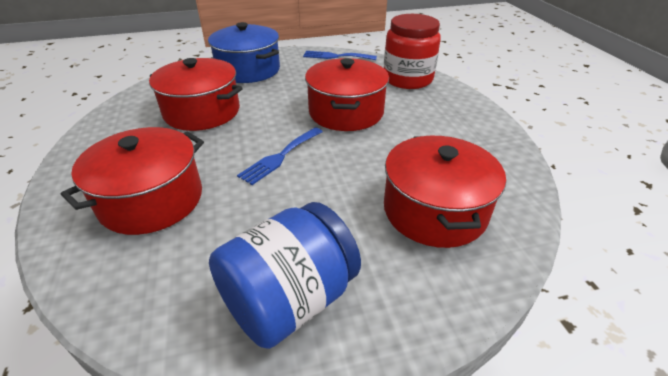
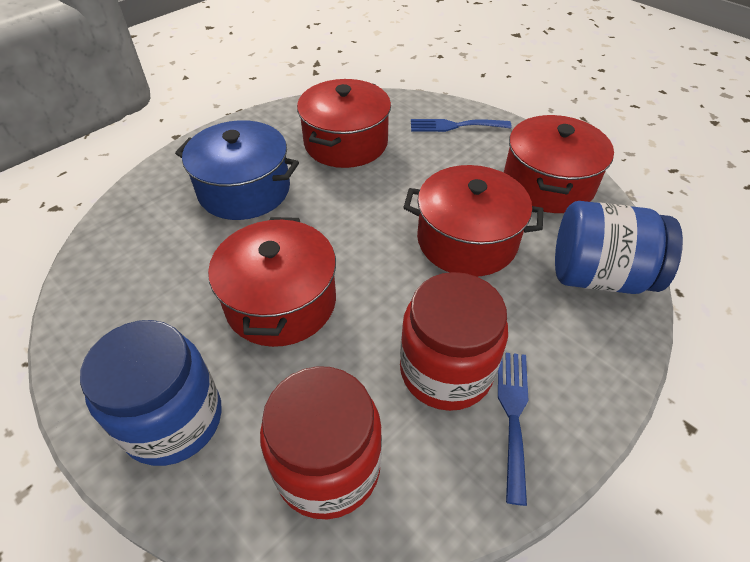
blue jar: [209,202,361,349] = 1 -> [80,320,222,466] [555,201,683,294] = 2
red jar: [384,14,441,89] = 1 -> [260,366,382,519] [400,272,508,411] = 2

